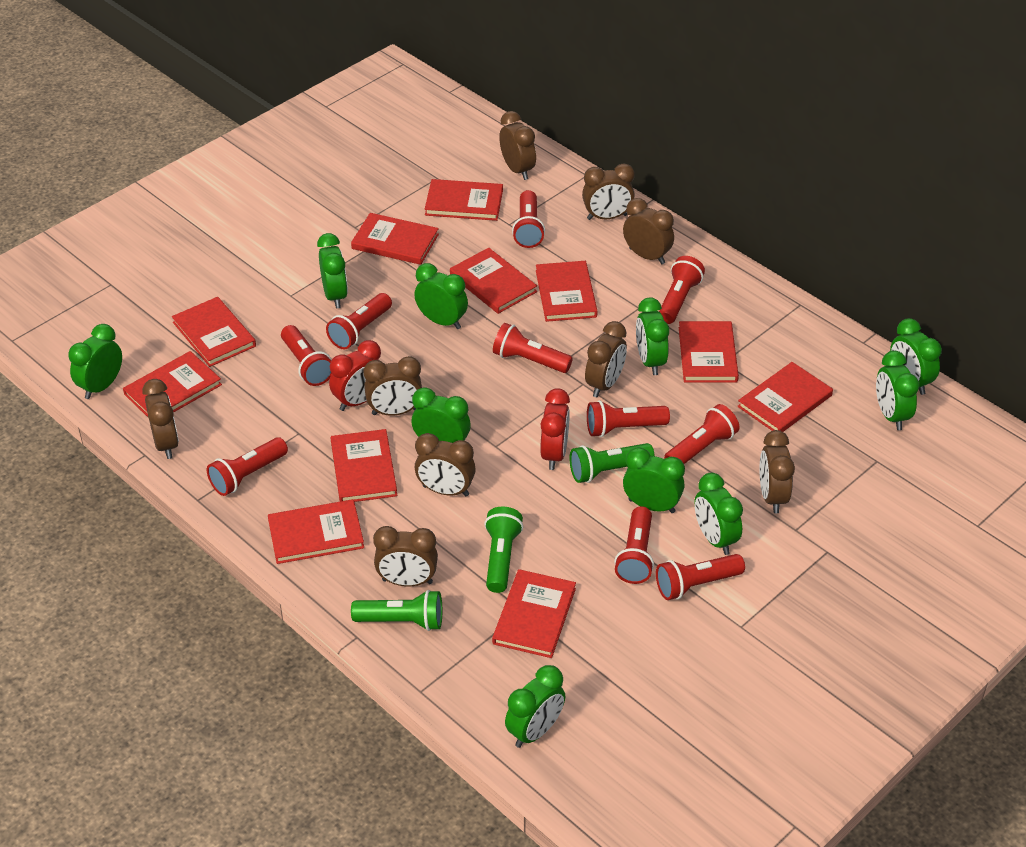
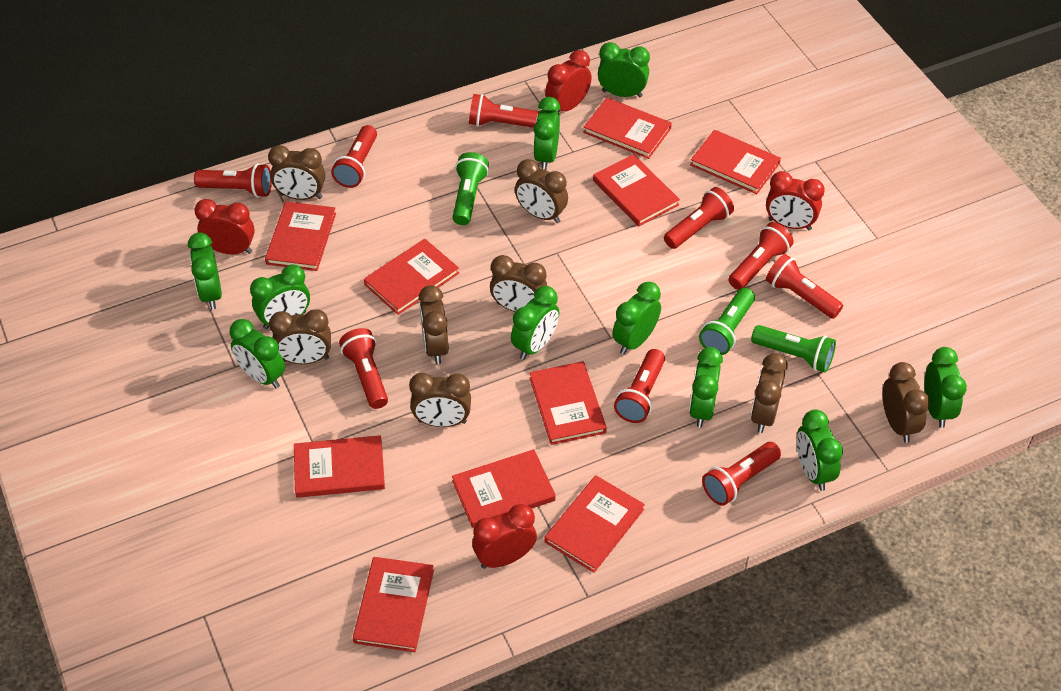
brown clock: [142,379,179,459] [363,356,422,416] [373,526,438,586] [415,433,476,496] [499,111,536,180] [582,163,635,220] [585,321,627,397] [623,198,674,264] [760,430,795,513] = 9 -> [268,145,325,200] [269,309,331,364] [409,373,471,427] [419,285,449,364] [490,255,547,312] [515,159,568,223] [751,353,788,433] [883,362,930,443] = 8
red book: [123,351,222,417] [172,297,256,367] [268,499,364,564] [331,429,397,502] [351,213,439,265] [425,179,503,221] [450,248,537,314] [492,569,576,658] [536,261,598,322] [679,321,739,383] [737,362,833,432] = 11 -> [265,201,336,271] [294,435,385,498] [353,557,434,652] [364,239,459,315] [452,449,556,528] [530,361,607,445] [544,475,645,573] [583,97,672,159] [593,154,680,226] [690,130,781,194] = 10
red clock: [329,340,381,411] [540,388,570,470] = 2 -> [194,199,255,254] [472,504,537,569] [545,50,592,112] [766,171,825,230] = 4
red flashlight: [207,437,288,496] [281,325,331,386] [326,293,392,349] [493,323,573,373] [512,190,545,248] [587,400,670,437] [614,506,654,584] [656,554,745,600] [659,256,705,324] [664,404,740,464] = 10 -> [194,163,272,198] [331,125,377,188] [339,328,388,409] [469,94,539,128] [614,349,665,423] [664,187,734,249] [702,442,781,506] [728,222,794,290] [766,254,843,319] = 9

